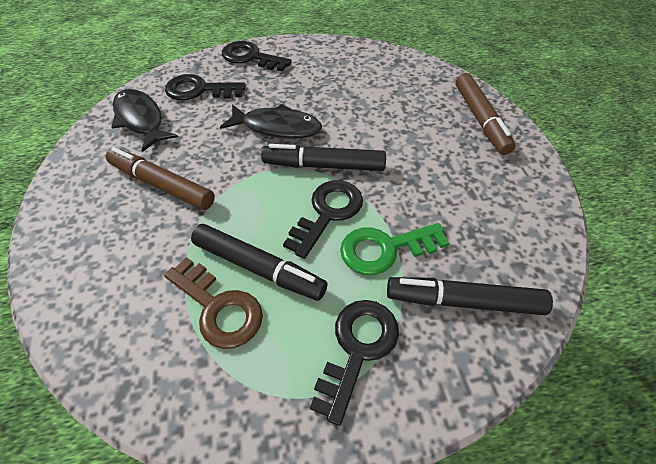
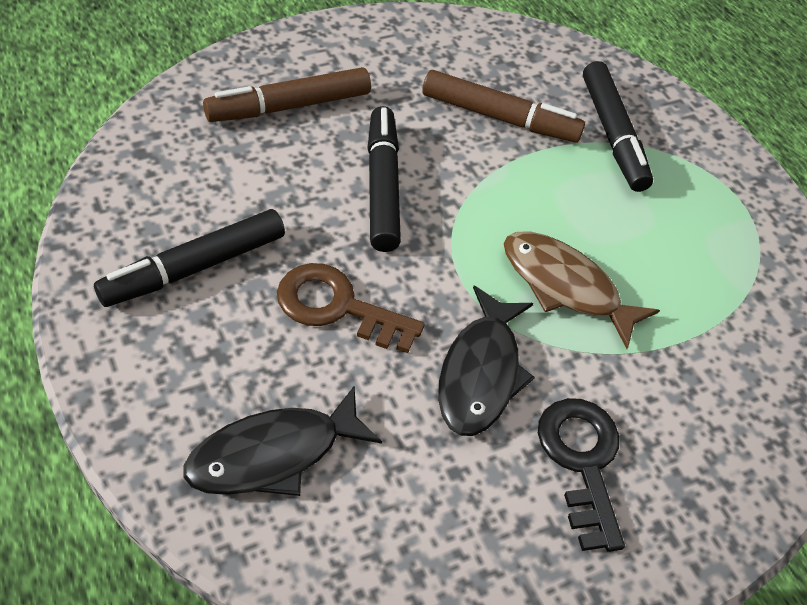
black key: [165,74,246,100] [222,41,292,72] [283,180,363,259] [310,300,399,426] = 4 -> [538,398,625,552] = 1
brown fish: none = 0 -> [504,232,660,349] = 1
green key: [340,223,449,275] = 1 -> none = 0

